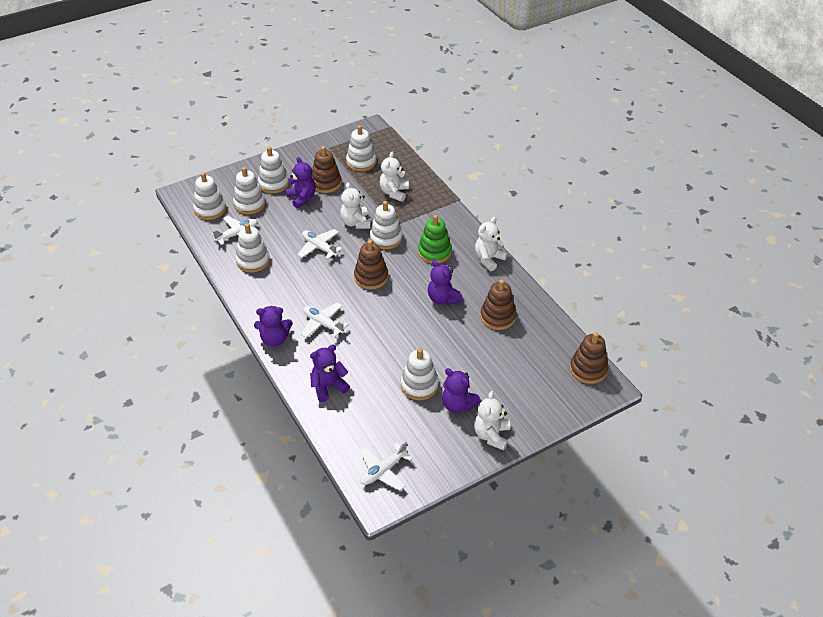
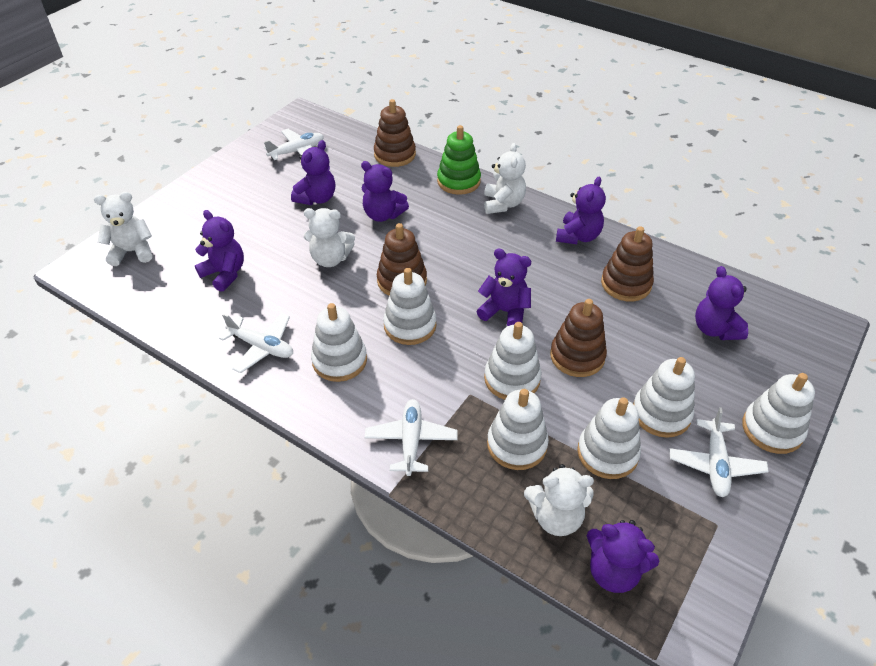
purple teddy bear: [254,306,293,347] [285,157,316,208] [310,344,350,402] [428,260,463,305] [442,368,481,413] = 5 -> [195,210,244,292] [291,140,335,205] [361,161,409,222] [476,249,531,326] [556,177,606,244] [587,520,659,593] [695,266,748,340] = 7

